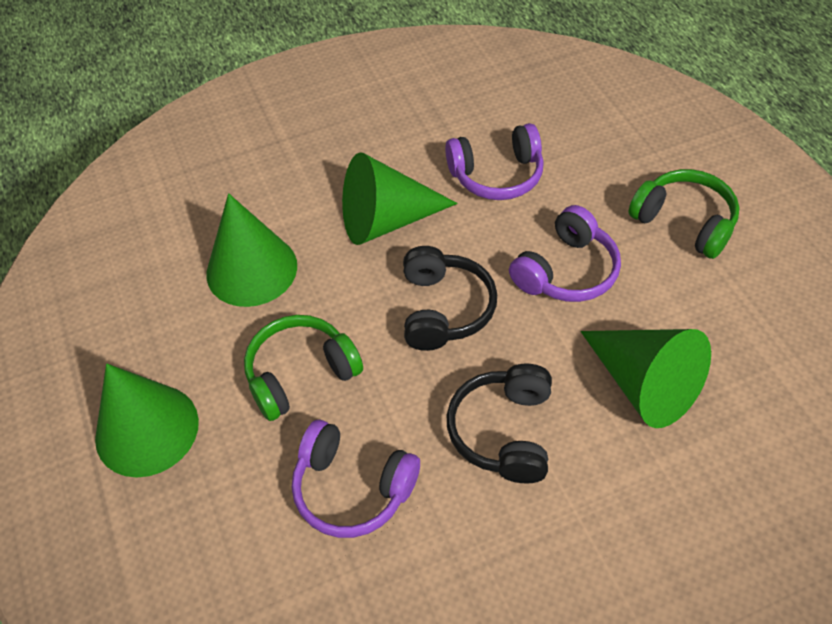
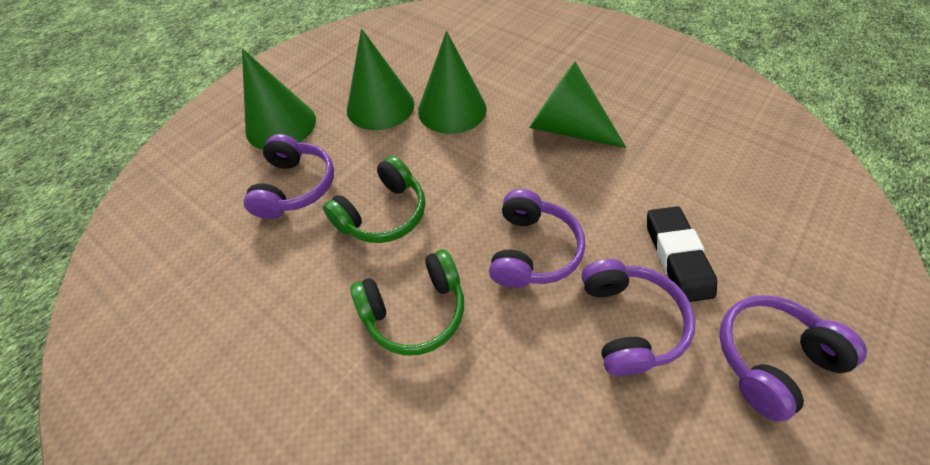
black eraser: none = 0 -> [647,206,717,302] = 1
black headphones: [403,246,497,351] [447,364,552,483] = 2 -> none = 0
purple headphones: [292,419,420,538] [445,123,544,200] [509,205,621,302] = 3 -> [243,134,334,219] [489,189,585,288] [581,259,695,376] [719,295,867,422] = 4

